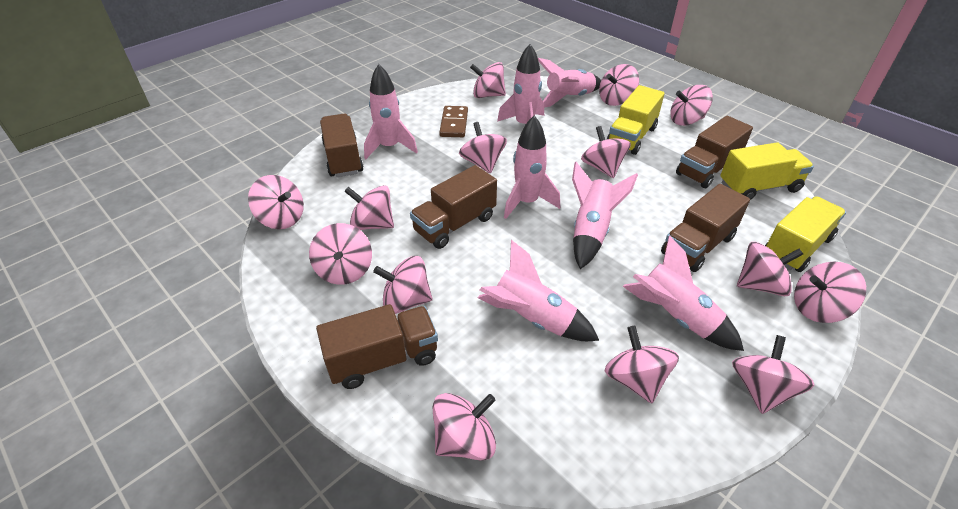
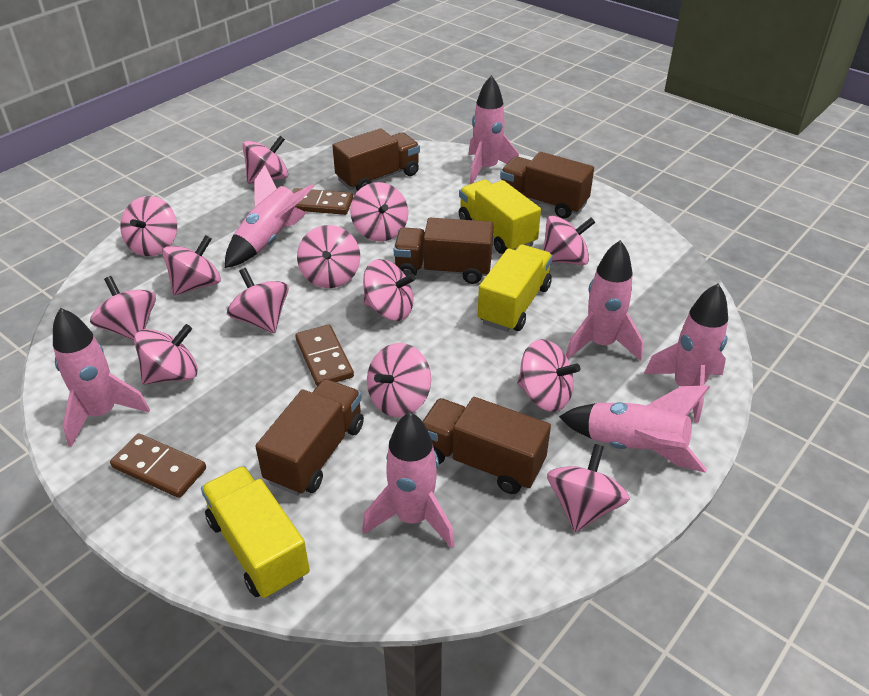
brown domino: [439,106,468,137] = 1 -> [110,434,206,498] [292,188,353,215] [295,324,354,386] = 3
pink spinning top: [248,175,304,229] [309,223,372,285] [344,185,394,230] [373,256,433,314] [432,393,496,461] [459,122,507,174] [470,62,506,98] [581,126,631,178] [599,64,639,106] [605,326,679,403] [670,85,713,126] [732,335,815,414] [737,242,803,296] [794,262,866,323] = 14 -> [90,276,156,340] [120,196,177,256] [134,324,198,385] [162,235,221,296] [227,268,289,333] [243,136,288,184] [297,225,360,288] [350,182,408,242] [363,259,416,321] [367,343,431,417] [517,339,580,412] [543,215,595,265] [547,444,629,532] = 13

